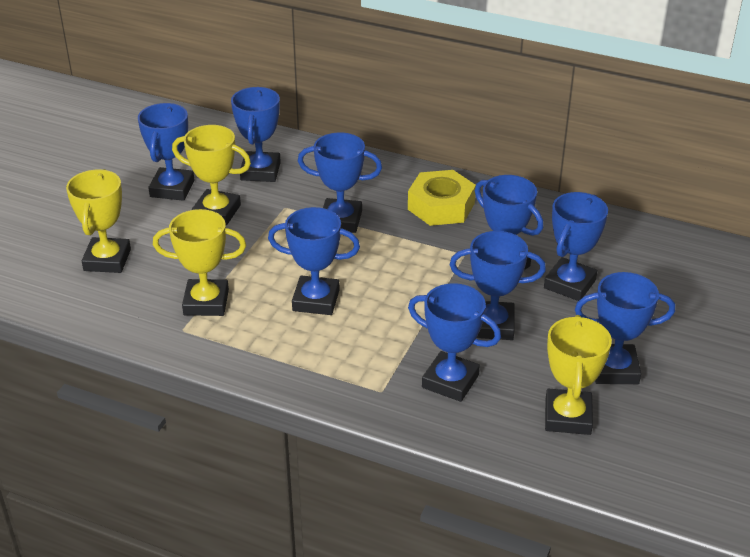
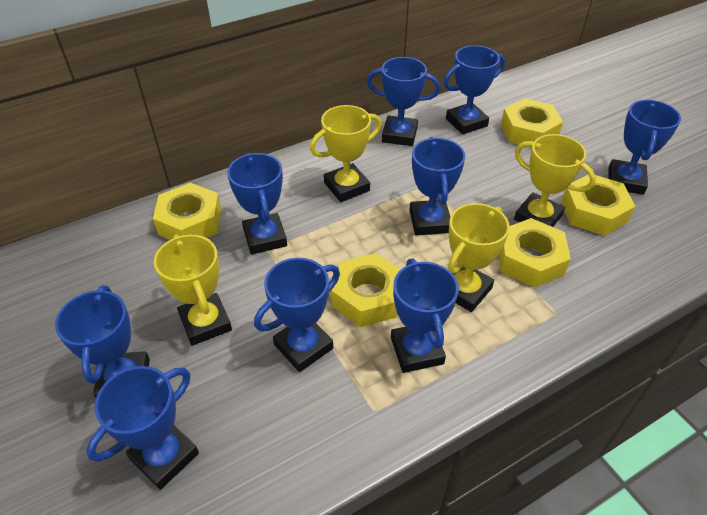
yellow nut: [408,170,476,226] = 1 -> [153,183,221,240] [332,253,401,327] [499,218,571,287] [501,98,563,148] [561,175,635,236] = 5

